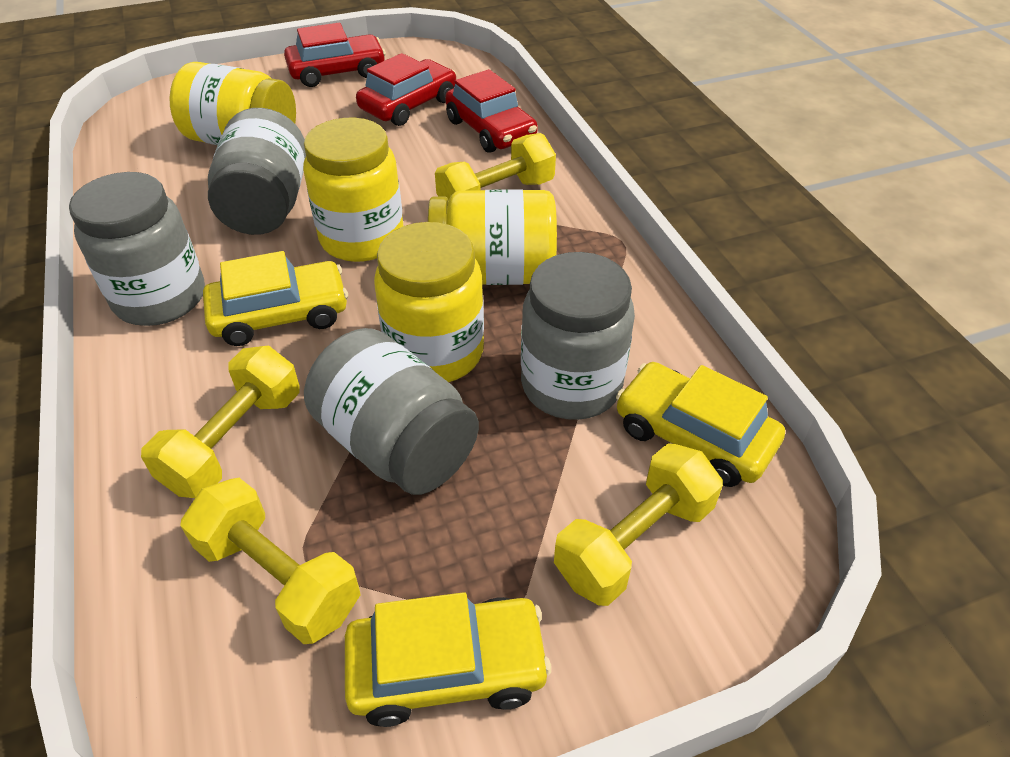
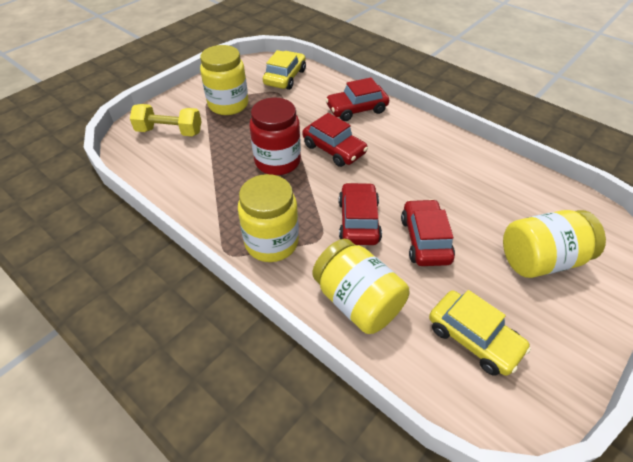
grey jar: [69,172,205,326] [208,108,306,235] [304,328,479,495] [521,252,635,420] = 4 -> none = 0
red car: [284,23,386,87] [356,53,456,126] [445,69,538,153] = 3 -> [302,113,368,167] [325,77,389,121] [339,182,382,245] [401,199,455,266] = 4
red jar: none = 0 -> [250,98,301,175] = 1
yellow car: [203,251,348,346] [345,592,551,727] [616,362,785,487] = 3 -> [263,50,306,90] [429,290,531,376] = 2
yellow dumbbell: [141,346,300,498] [180,478,360,644] [435,133,556,200] [554,443,723,606] = 4 -> [130,104,202,136] = 1

